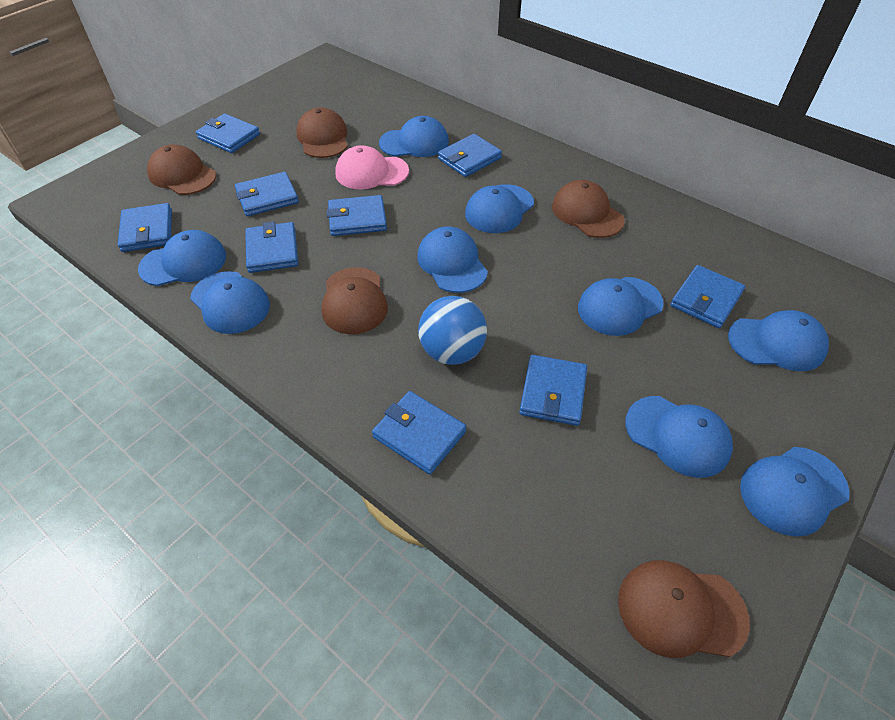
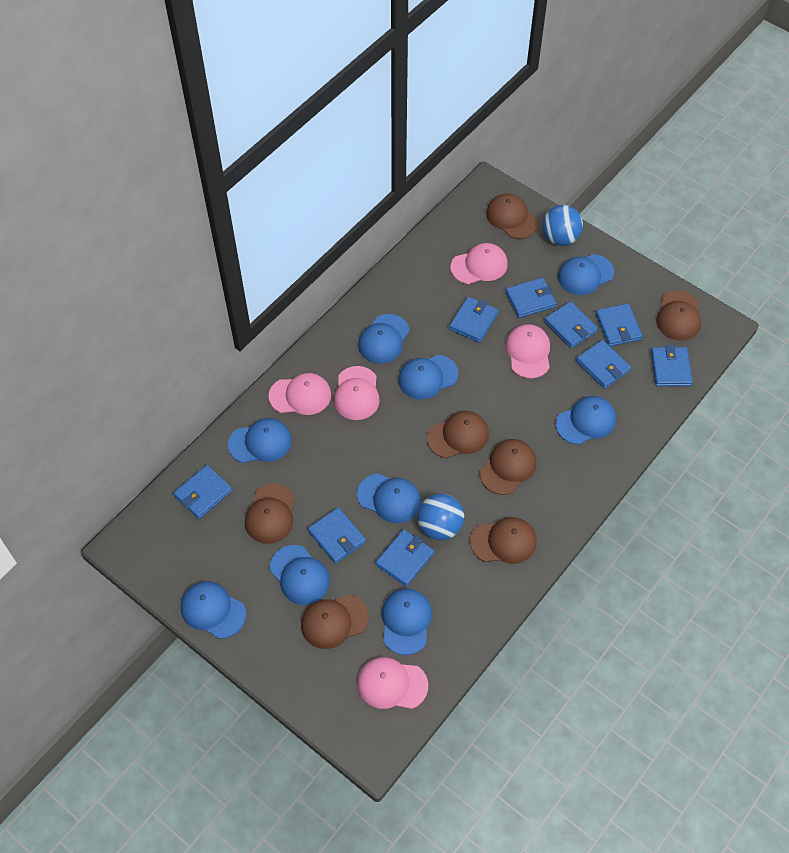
blue ball: [418,296,487,365] = 1 -> [418,493,464,540] [542,205,583,246] = 2
brown cap: [147,145,216,195] [296,107,348,158] [321,267,388,334] [552,180,625,238] [618,560,750,658] = 5 -> [245,483,295,544] [301,595,369,649] [427,411,489,458] [470,517,537,564] [480,439,537,495] [486,194,538,239] [656,291,701,341] = 7
pink cap: [335,145,409,190] = 1 -> [269,373,331,415] [334,366,380,420] [357,657,428,709] [451,243,508,284] [506,324,550,378] = 5

